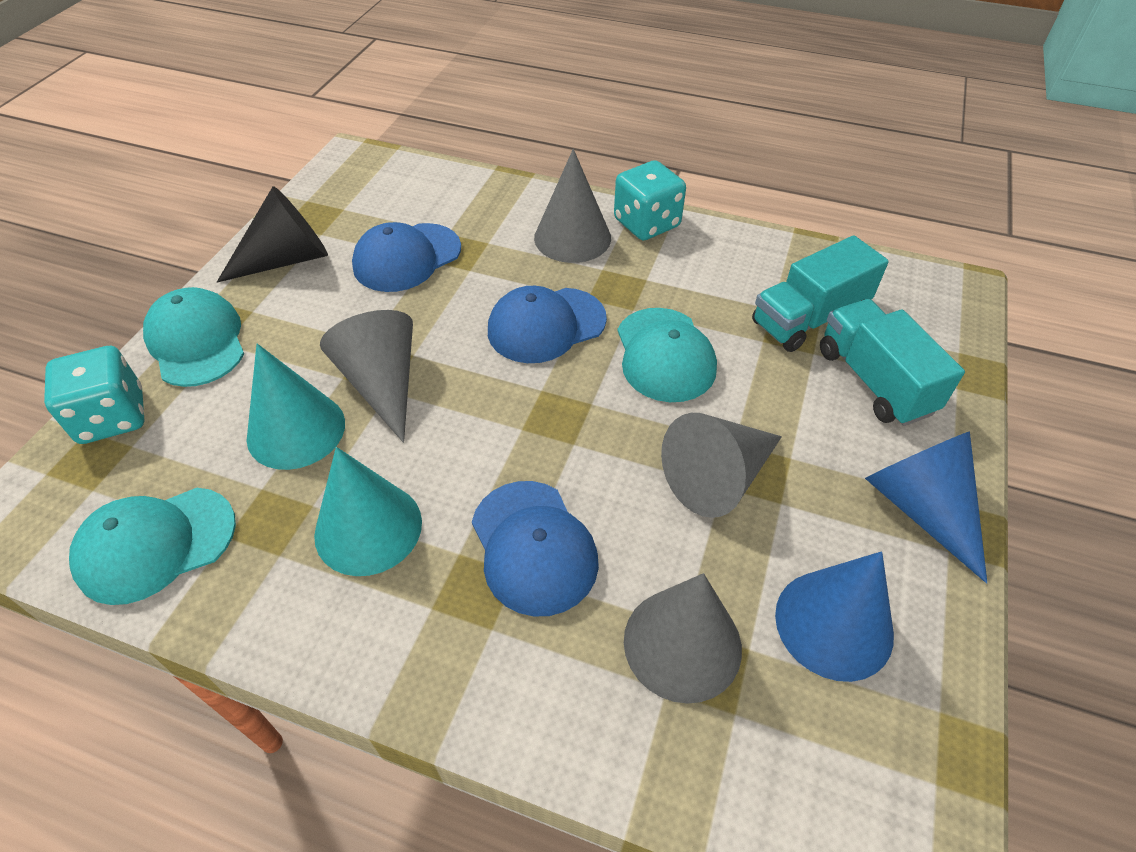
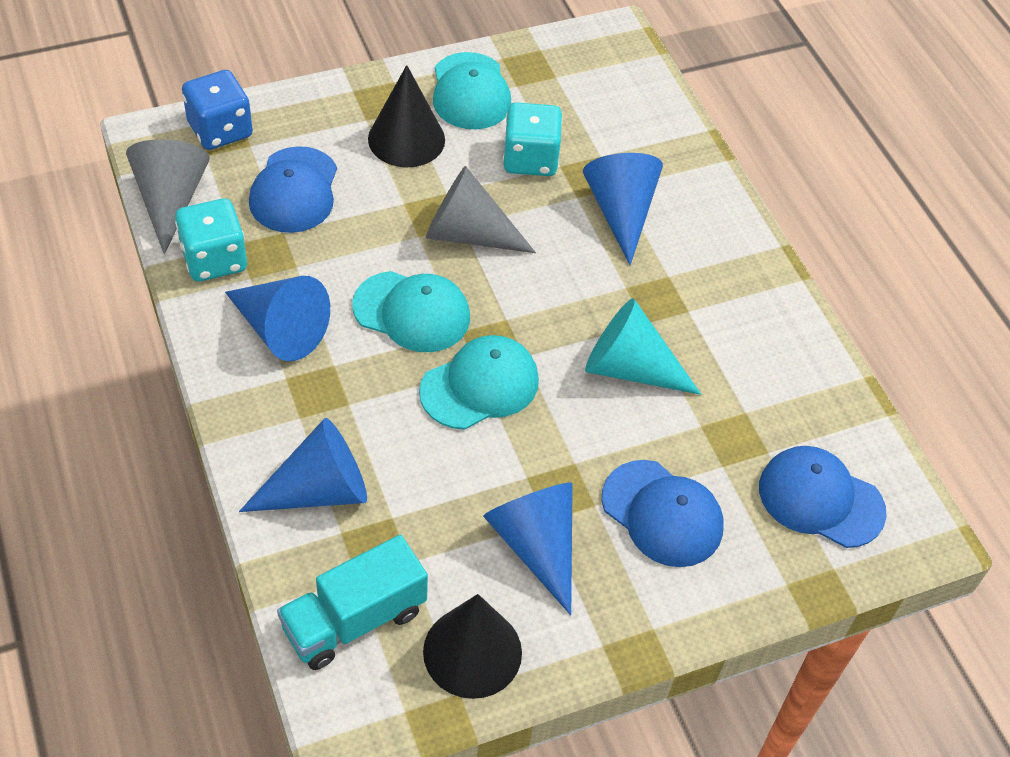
black cone: [217,186,328,282] = 1 -> [368,65,445,167] [423,594,522,699] = 2
blue cone: [775,551,894,682] [865,431,987,584] = 2 -> [225,276,330,361] [239,418,367,512] [483,482,573,615] [583,153,663,265] = 4
blue dice: none = 0 -> [182,70,253,150] = 1
grey cone: [320,310,413,443] [534,149,611,263] [624,573,742,704] [661,413,782,518] = 4 -> [126,139,210,254] [426,166,536,253] = 2
turquoise cone: [247,344,345,470] [314,447,422,576] = 2 -> [585,298,701,395] = 1
turquoise truck: [752,235,889,352] [820,299,965,426] = 2 -> [277,535,428,670] = 1

